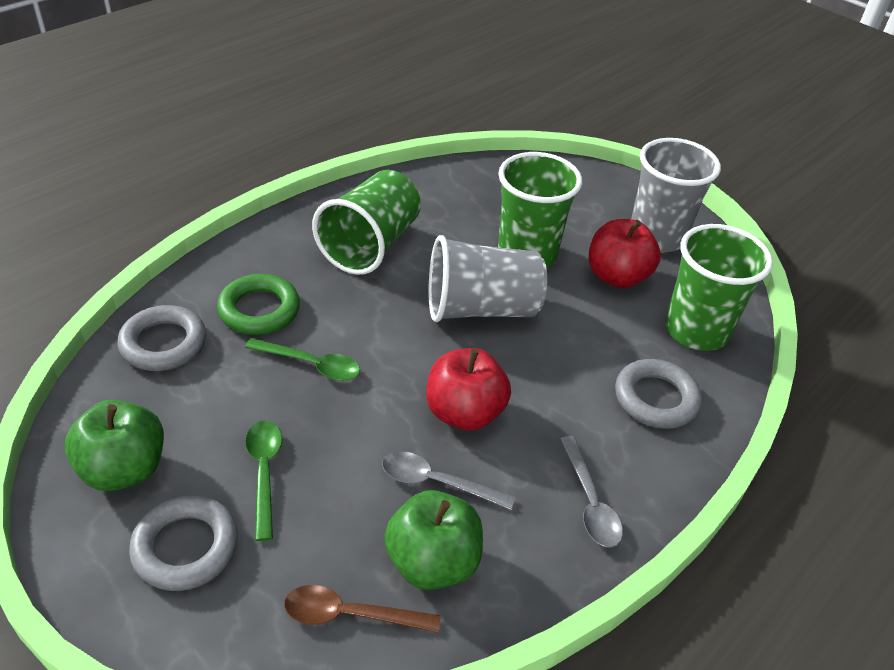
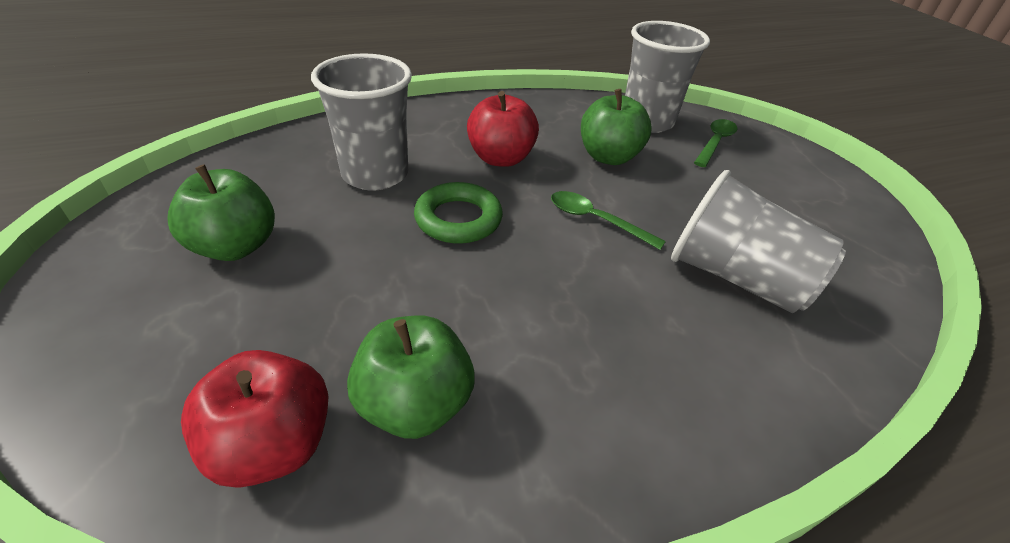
brown spoon: [284,585,441,633] = 1 -> none = 0
green apple: [65,400,164,491] [384,490,483,590] = 2 -> [167,164,275,261] [347,315,475,439] [581,89,652,165] = 3
green cup: [312,170,421,275] [498,152,582,268] [665,224,773,351] = 3 -> none = 0
grey cup: [428,235,547,322] [631,138,721,252] = 2 -> [311,53,412,191] [625,21,710,133] [671,170,846,313] = 3
grey ring: [117,305,206,371] [129,495,238,591] [615,359,702,429] = 3 -> none = 0
grey spoon: [382,452,515,510] [560,436,623,548] = 2 -> none = 0

